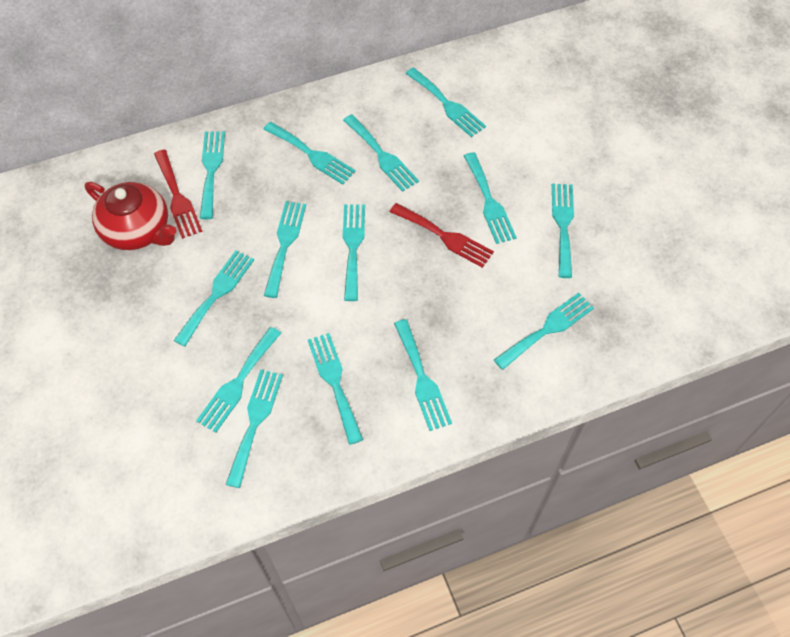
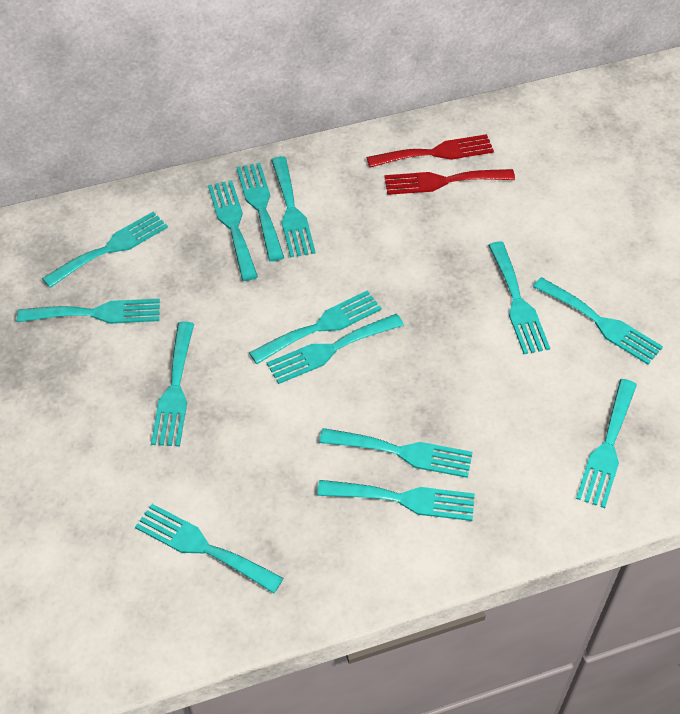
red teapot: [85,182,177,250] = 1 -> none = 0

